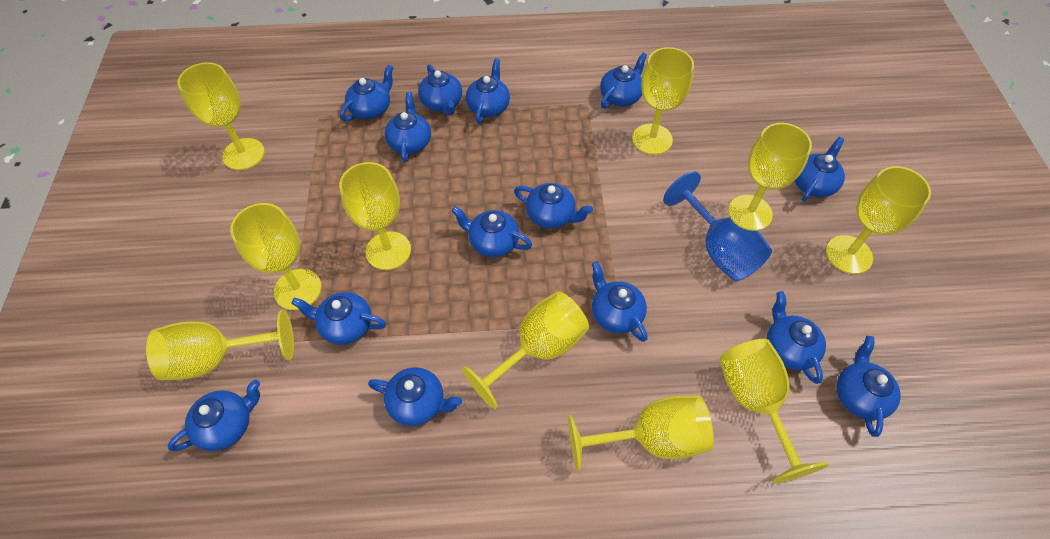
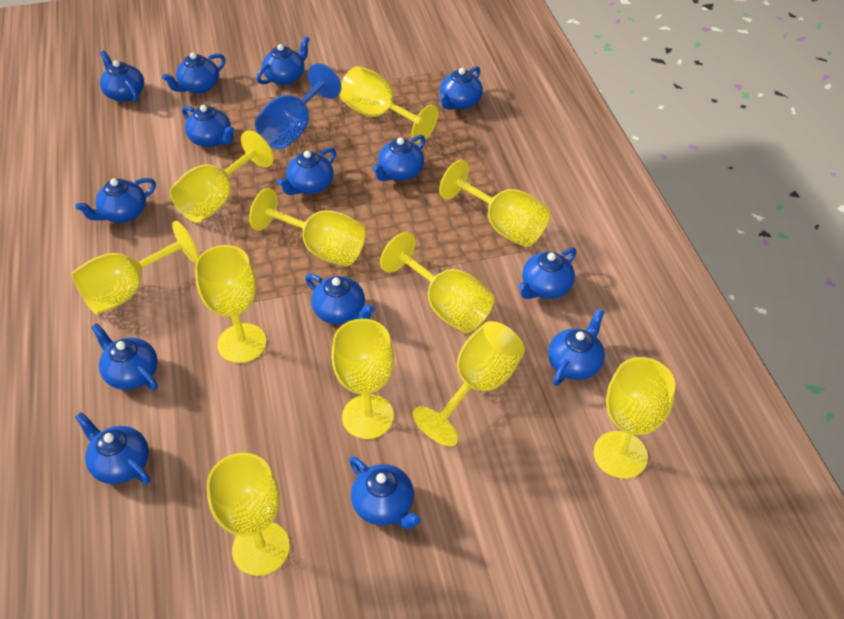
yellow goblet: [146,310,294,380] [177,62,265,170] [230,203,322,310] [339,162,411,270] [462,291,589,409] [568,395,714,472] [632,47,694,155] [720,339,829,484] [728,123,812,231] [826,166,931,274] = 10 -> [71,221,199,314] [170,130,274,223] [195,245,267,363] [207,453,290,576] [249,188,366,267] [331,319,394,439] [339,66,438,143] [380,232,494,333] [413,321,525,446] [439,160,550,247] [594,357,676,479] = 11

